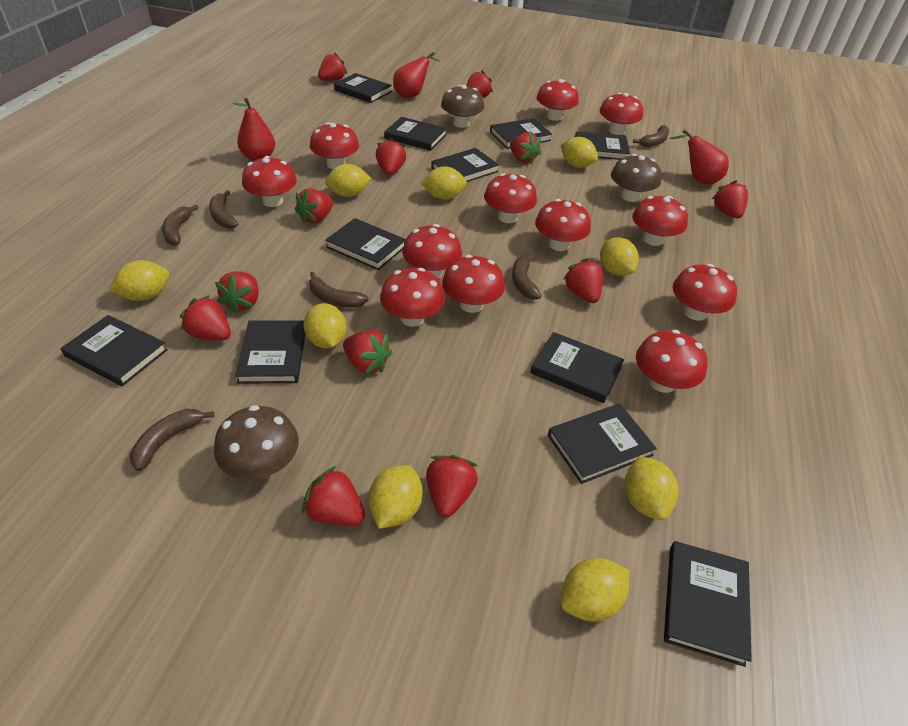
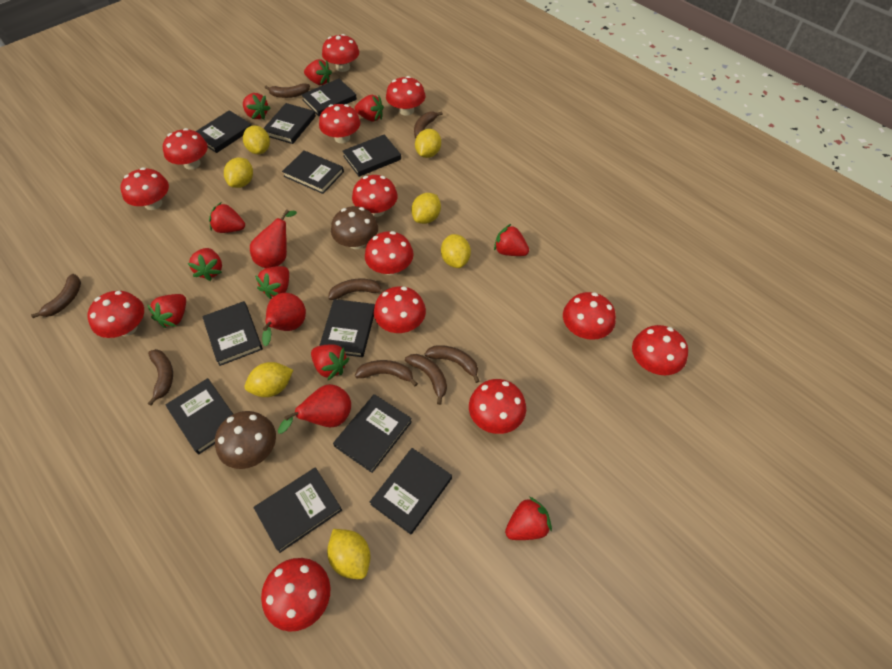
brown banana: [130,409,215,471] [162,205,199,246] [209,190,239,229] [309,272,369,308] [512,253,542,300] [633,125,669,147] = 6 -> [31,274,81,318] [148,349,173,405] [265,83,310,98] [328,279,384,300] [355,360,418,386] [405,354,447,405] [414,111,443,138] [425,345,479,383] = 8
brown mushroom: [214,405,299,480] [441,85,484,128] [611,154,662,202] = 3 -> [215,411,276,469] [331,206,378,249] = 2
red mushroom: [242,156,297,207] [310,122,359,169] [380,268,445,326] [402,224,462,279] [442,255,505,313] [484,173,537,223] [535,199,591,251] [537,79,579,121] [600,93,643,135] [632,196,688,246] [636,330,707,393] [673,264,737,321] = 12 -> [87,291,144,338] [120,167,169,210] [163,128,208,170] [261,558,331,632] [319,104,360,143] [322,34,359,72] [352,175,398,217] [365,231,414,275] [374,286,426,333] [386,76,426,116] [469,379,526,434] [563,292,616,340] [632,325,688,375] = 13
red strawberry: [180,295,231,341] [215,271,259,314] [295,188,333,224] [302,466,365,526] [318,52,347,81] [343,330,392,375] [376,138,406,175] [426,455,478,517] [466,70,493,98] [510,132,541,164] [563,258,603,303] [712,180,748,219] = 12 -> [147,294,186,328] [188,248,222,281] [209,203,245,233] [243,93,270,120] [255,266,289,299] [304,59,332,85] [311,344,350,380] [354,95,384,122] [494,224,529,256] [505,497,552,540] = 10
yellow lemon: [109,260,169,301] [304,303,347,348] [325,164,372,197] [368,465,423,529] [421,166,467,200] [560,558,629,621] [561,137,598,168] [600,237,639,276] [625,456,678,520] = 9 -> [224,157,253,188] [243,125,270,154] [245,362,293,397] [327,529,370,579] [411,193,441,224] [415,129,441,158] [441,234,471,268] = 7

